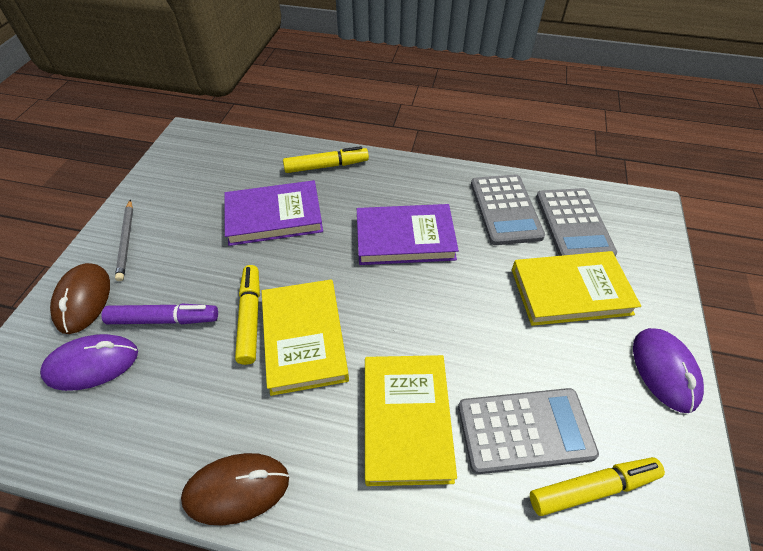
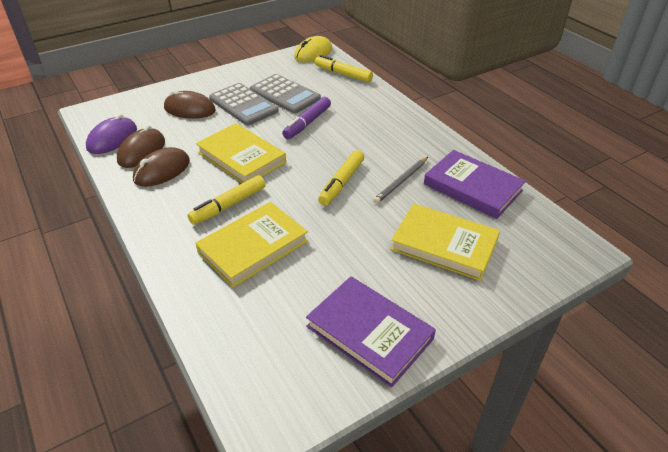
brown mouse: [50,263,110,334] [181,453,289,526] = 2 -> [117,125,165,168] [133,147,190,187] [164,90,216,119] = 3
grey calculator: [458,388,599,474] [471,174,545,245] [536,188,617,256] = 3 -> [209,83,279,126] [250,74,321,114] = 2
purple mouse: [40,334,138,391] [633,328,704,413] = 2 -> [86,114,137,154] = 1
yellow mouse: none = 0 -> [294,36,332,62] = 1

